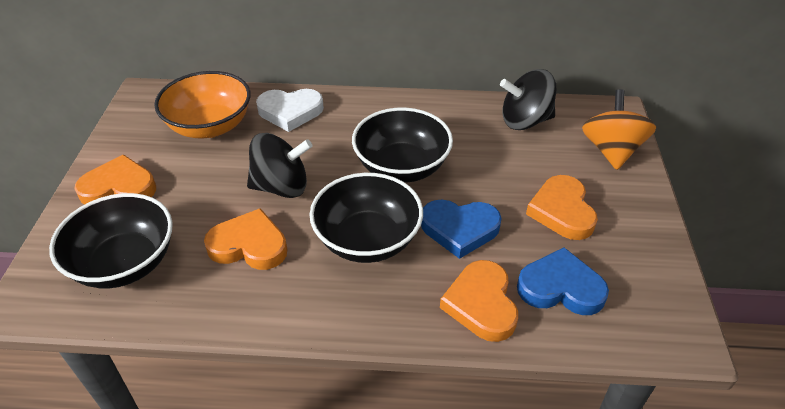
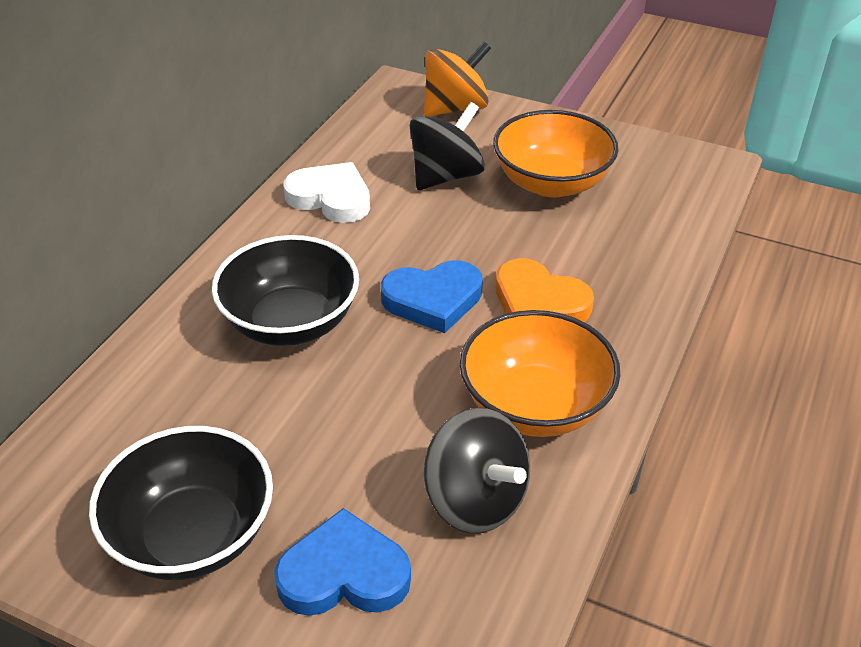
black bowl: [49,193,173,288] [309,173,423,263] [352,107,453,183] = 3 -> [89,426,273,580] [212,235,359,346] = 2
orange bowl: [154,71,251,138] = 1 -> [460,310,621,437] [493,110,619,198] = 2
orange heart: [74,155,156,205] [204,208,287,270] [440,260,518,342] [526,175,598,240] = 4 -> [496,259,594,322] = 1

